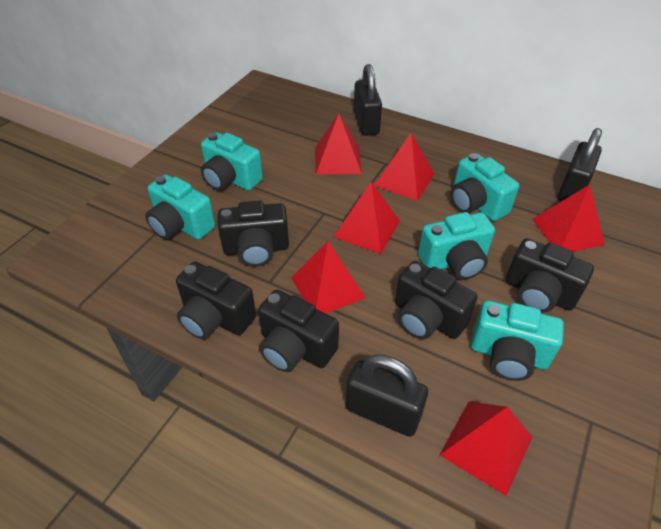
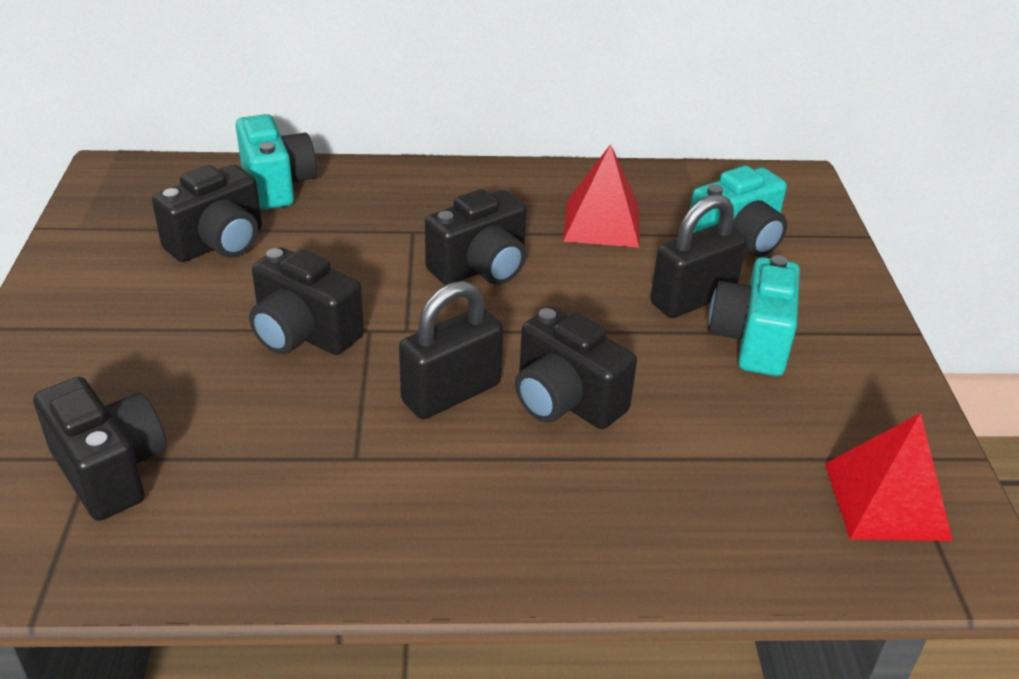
black padlock: [345,355,428,437] [354,64,382,136] [557,128,602,201] = 3 -> [399,281,503,419] [650,194,747,318] = 2
red pyramid: [291,241,366,313] [315,113,362,174] [334,182,400,254] [374,133,435,201] [440,402,532,496] [532,185,605,252] = 6 -> [563,144,639,248] [825,413,953,541] = 2
turquoise camera: [145,174,215,240] [201,132,263,191] [418,212,495,280] [451,153,519,221] [471,300,564,381] = 5 -> [236,114,317,210] [690,166,787,257] [708,255,800,376] = 3

